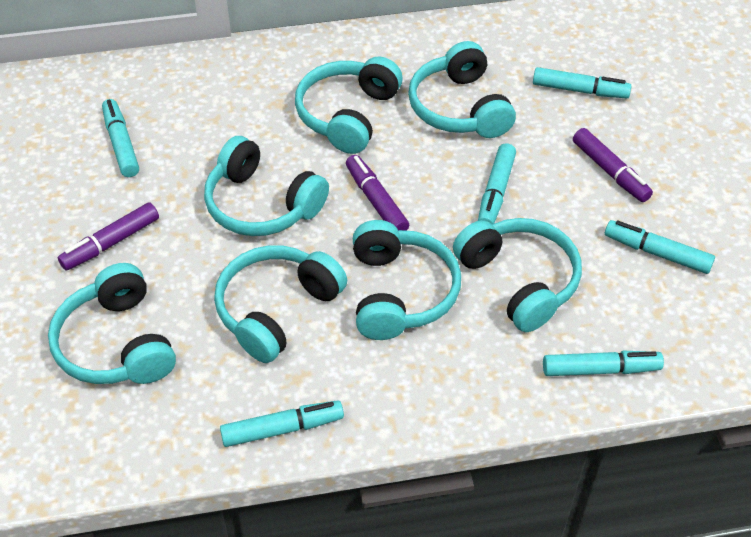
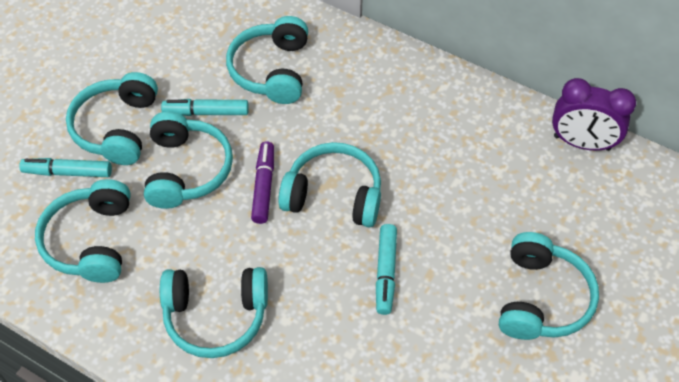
purple clock: none = 0 -> [552,78,636,151] = 1
purple marker: [58,202,159,271] [346,155,409,231] [573,128,653,202] = 3 -> [251,141,274,224] = 1
turquoise marker: [102,99,139,177] [220,400,344,447] [478,143,516,225] [533,67,631,98] [543,351,664,376] [605,220,715,274] = 6 -> [19,158,112,177] [161,99,249,116] [376,224,397,315] = 3

